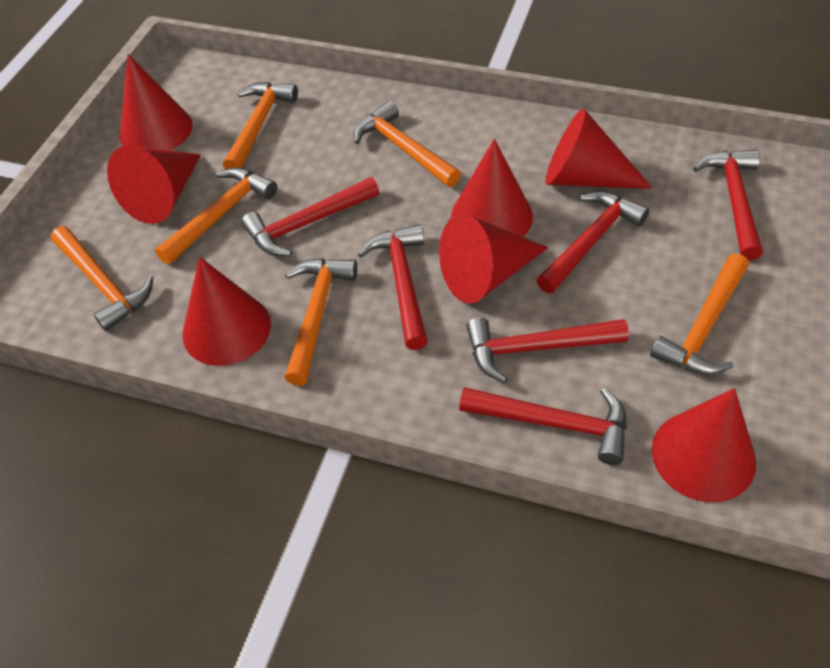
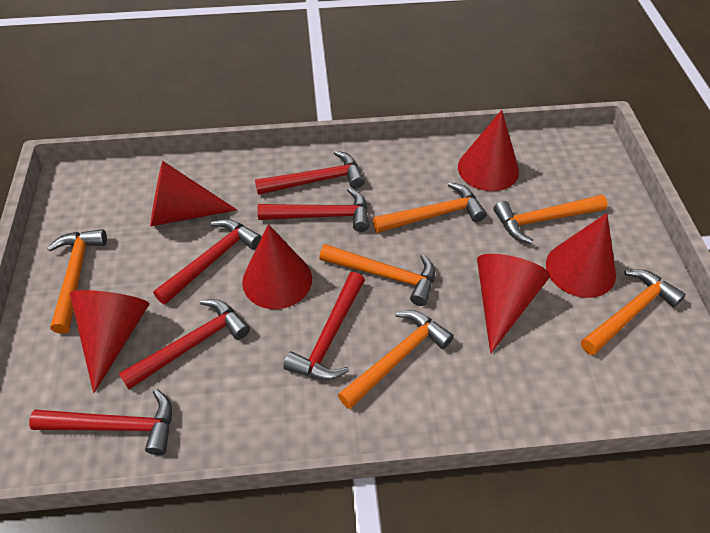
red cone: [107,145,201,224] [119,54,193,150] [183,257,271,366] [439,214,549,304] [451,139,533,237] [545,109,653,189] [652,388,756,502] = 7 -> [70,290,149,393] [150,161,237,227] [242,224,312,309] [458,110,519,191] [477,254,550,354] [546,213,616,298] = 6

